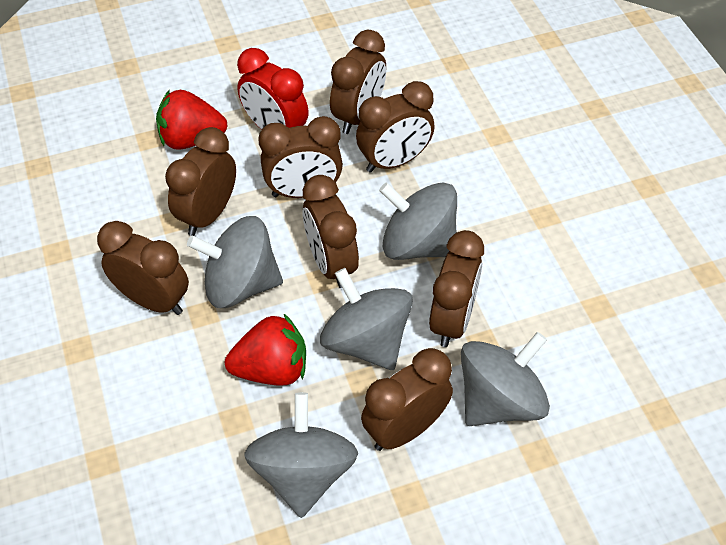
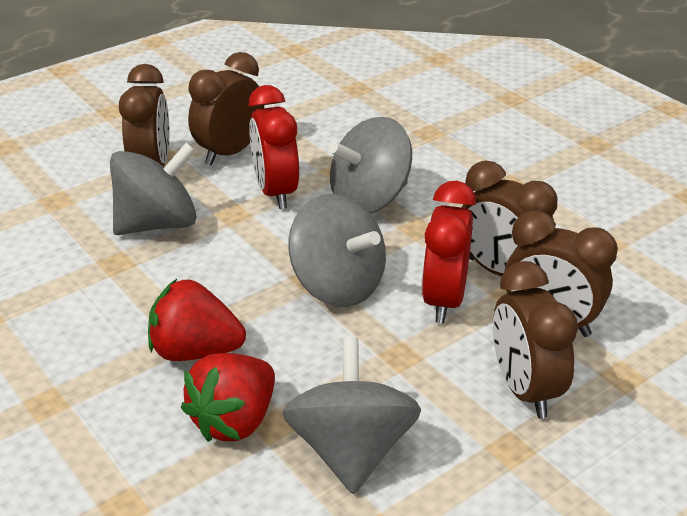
brown clock: [97,221,189,315] [165,127,236,236] [259,116,343,198] [303,175,359,288] [330,30,386,134] [356,81,435,173] [361,348,453,451] [429,230,484,347] = 8 -> [119,64,169,166] [188,52,264,165] [462,160,558,276] [493,261,578,418] [504,210,618,337] = 5
grey spinning top: [187,216,283,308] [244,392,358,518] [320,268,413,370] [379,182,457,260] [461,332,550,426] = 5 -> [110,142,196,235] [282,337,421,494] [288,194,386,307] [329,117,412,214] = 4
red clock: [237,48,309,130] = 1 -> [249,85,299,209] [421,181,476,323] = 2

